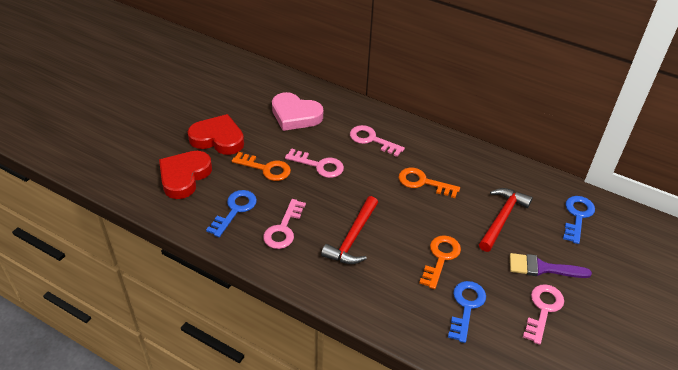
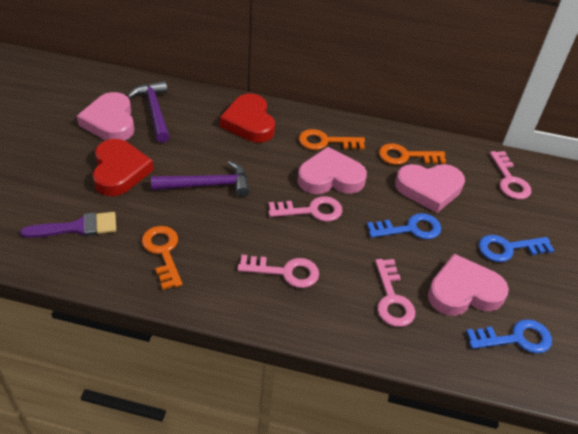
pink heart: [272,92,323,131] = 1 -> [77,92,134,141] [297,147,367,194] [395,164,465,213] [428,254,509,316] = 4
purple hammer: none = 0 -> [127,81,170,143] [151,161,250,197] = 2
red hammer: [321,196,378,264] [479,188,533,252] = 2 -> none = 0

